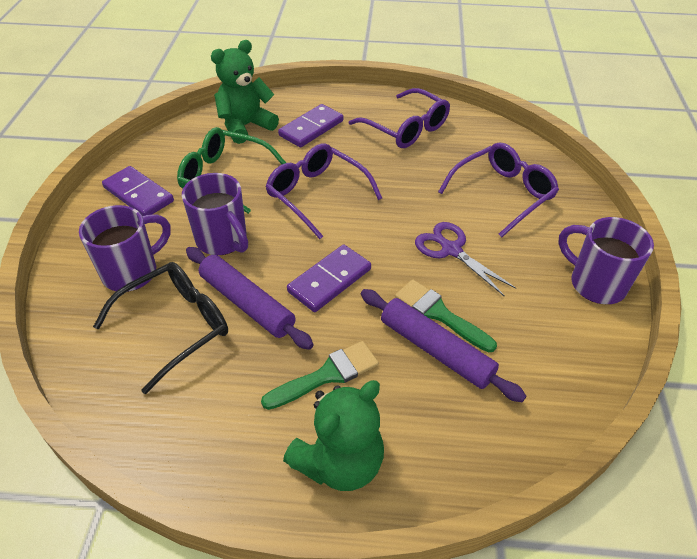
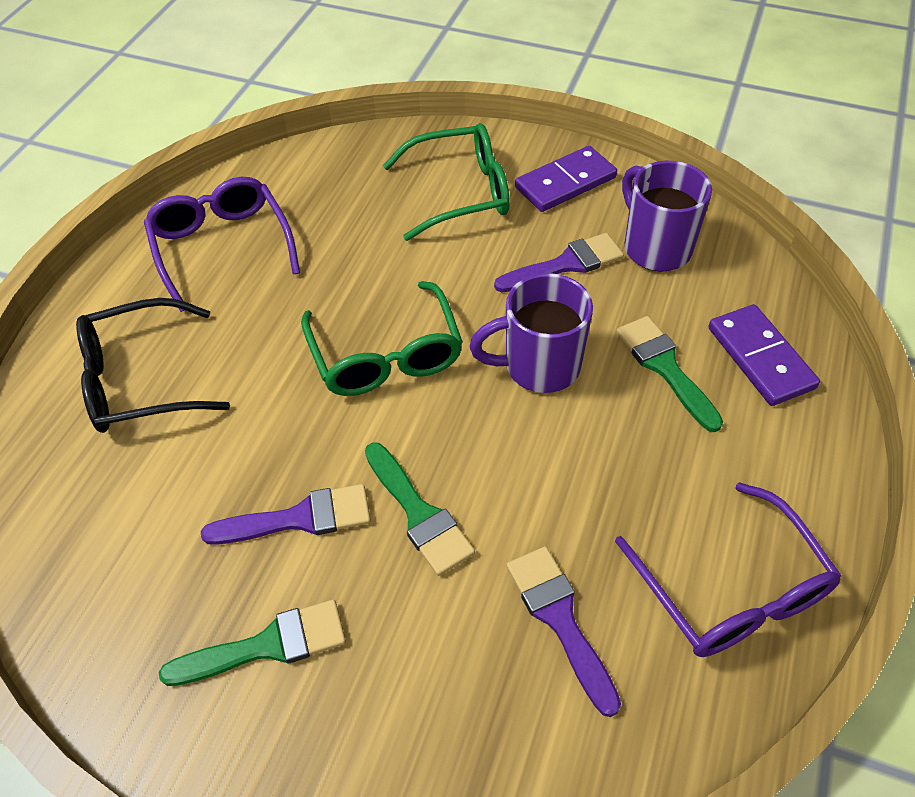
green brush: [261,341,379,410] [395,279,497,352] = 2 -> [159,600,346,686] [365,442,475,576] [616,316,723,432] = 3
green glasses: [177,127,286,214] = 1 -> [301,281,463,396] [383,123,510,241] = 2
green teddy bear: [211,40,279,144] [283,380,384,491] = 2 -> none = 0
purple brush: none = 0 -> [201,484,371,545] [494,233,624,292] [506,546,621,717] = 3
purple domino: [102,166,174,216] [278,104,343,147] [287,245,371,312] = 3 -> [515,146,617,212] [708,304,820,406] = 2
purple glasses: [265,143,382,239] [349,88,450,148] [438,143,559,237] = 3 -> [144,177,300,312] [615,482,842,657] = 2
purple mug: [79,205,171,292] [182,173,248,255] [558,217,654,304] = 3 -> [470,273,593,393] [622,161,712,272] = 2
purple rolling pin: [186,247,314,350] [361,289,526,402] = 2 -> none = 0
purple scissors: [415,222,516,296] = 1 -> none = 0

